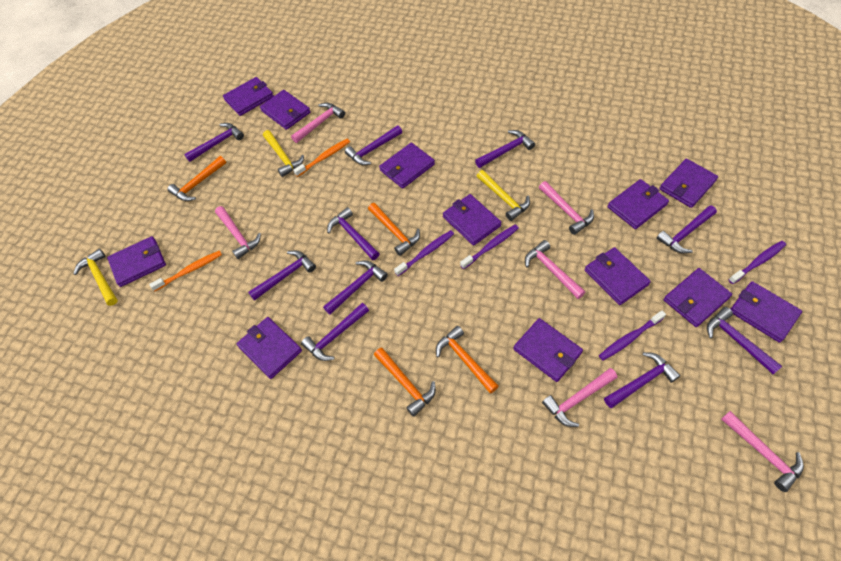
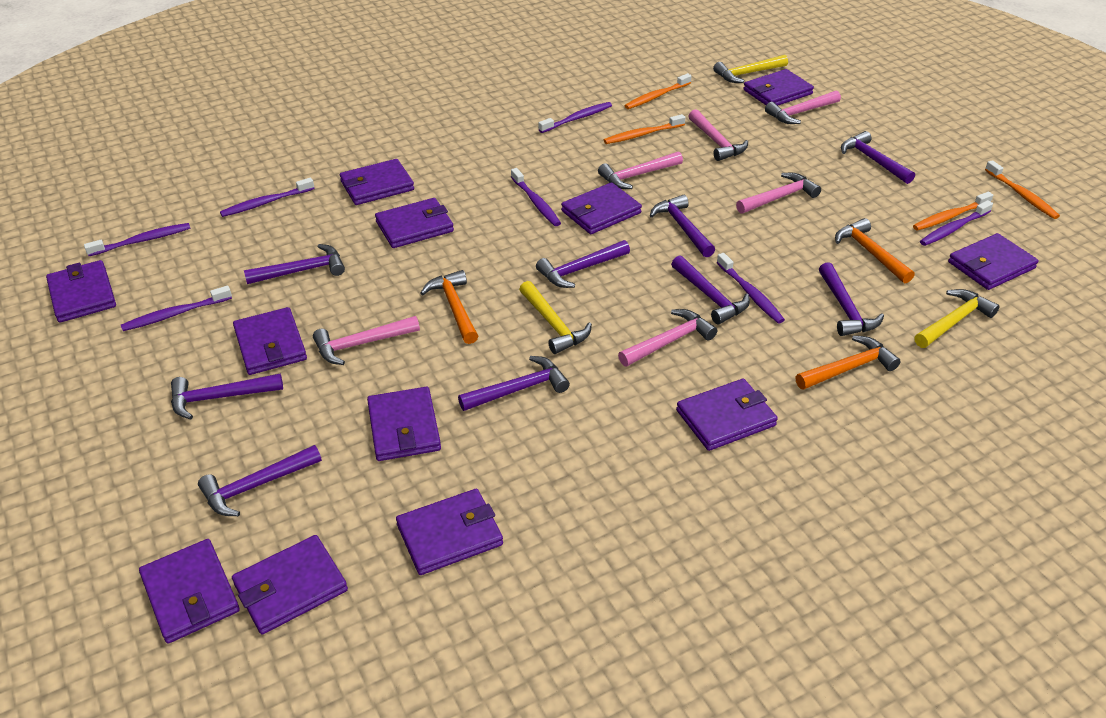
orange hammer: [167,156,226,201] [368,203,420,256] [374,347,436,417] [436,326,498,394] = 4 -> [420,270,478,344] [796,336,901,390] [835,218,915,283] = 3
orange toothbrush: [149,250,222,291] [293,139,350,177] = 2 -> [604,114,685,144] [625,73,691,109] [913,192,993,231] [985,160,1060,219] = 4
purple hammer: [184,123,244,162] [248,250,316,301] [301,303,369,361] [323,260,388,315] [327,207,380,260] [345,125,402,165] [475,130,535,168] [604,352,681,408] [656,205,717,253] [707,307,782,374] = 10 -> [171,373,283,419] [198,445,322,516] [244,244,345,284] [458,356,570,411] [536,240,630,288] [650,195,715,257] [671,255,750,324] [819,262,884,336] [841,131,915,184] = 9
purple toothbrush: [394,230,454,276] [460,225,519,269] [599,311,666,361] [728,241,786,284] = 4 -> [84,223,191,256] [121,286,232,331] [220,178,314,217] [511,168,561,226] [539,102,612,133] [716,253,785,324] [920,200,993,246] = 7

